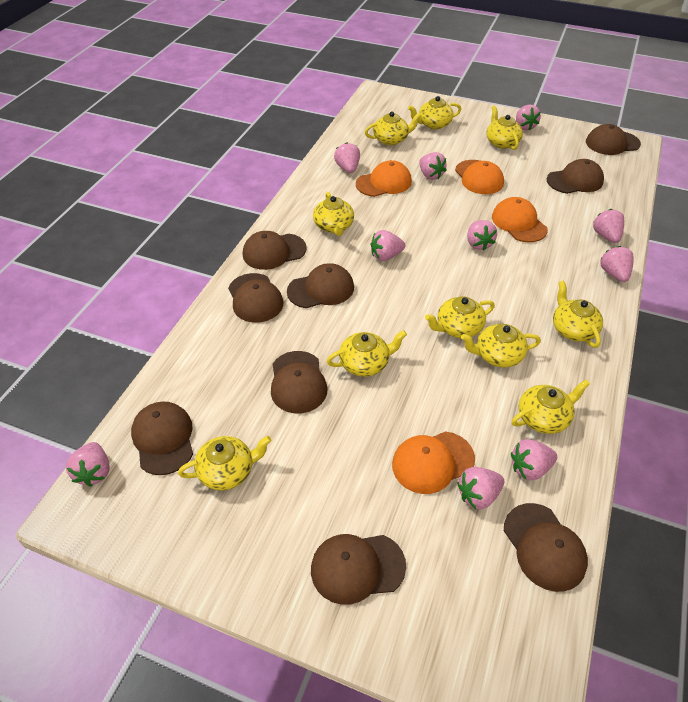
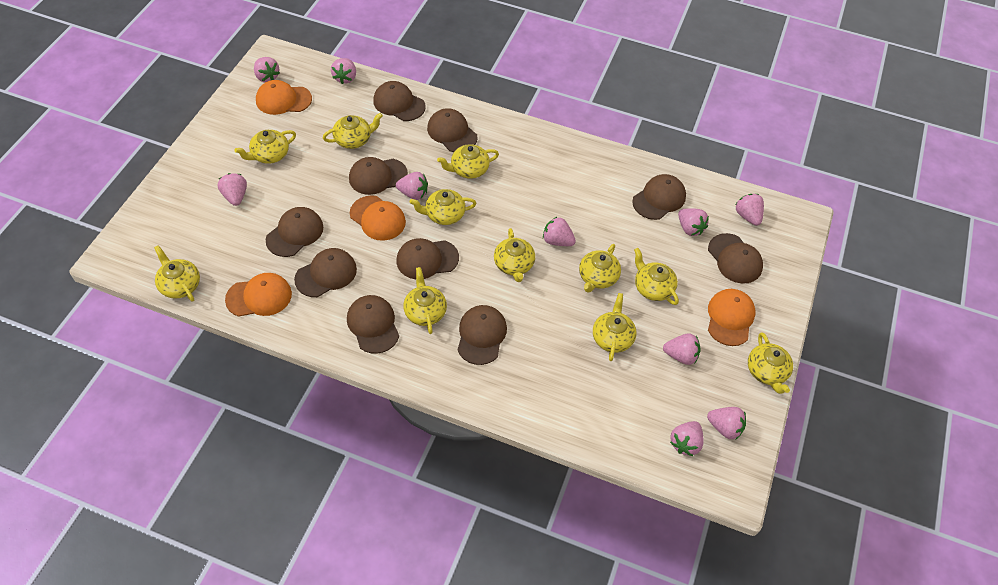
brown cap: [131,402,193,475] [228,273,284,323] [243,231,307,270] [271,351,327,413] [287,263,354,308] [311,534,406,605] [504,503,588,592] [547,159,604,194] [586,124,641,155] = 9 -> [266,207,323,257] [294,248,357,297] [347,295,399,354] [349,157,408,195] [373,81,426,121] [397,238,459,279] [427,108,477,152] [457,305,507,365] [632,174,686,220] [708,233,763,284] = 10
yellow teapot: [178,436,271,490] [313,192,354,236] [327,330,407,377] [365,112,421,145] [408,96,461,129] [425,296,495,338] [461,324,541,367] [486,106,523,150] [512,380,590,434] [553,281,603,348] = 10 -> [154,245,200,302] [234,130,296,164] [323,113,383,149] [403,267,447,334] [410,189,477,225] [437,144,499,179] [494,228,535,282] [579,244,621,292] [593,293,637,361] [634,248,679,305] [748,332,793,394] = 11

